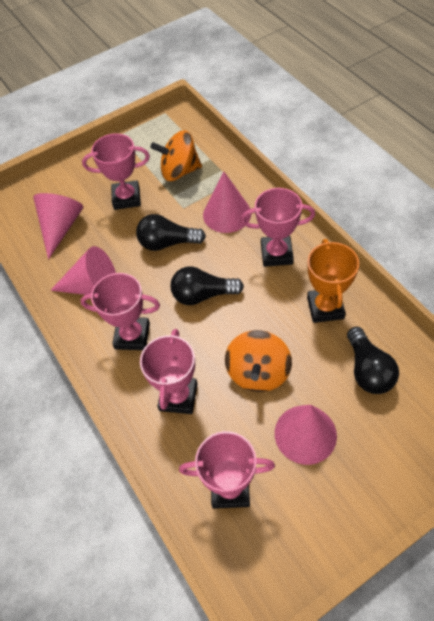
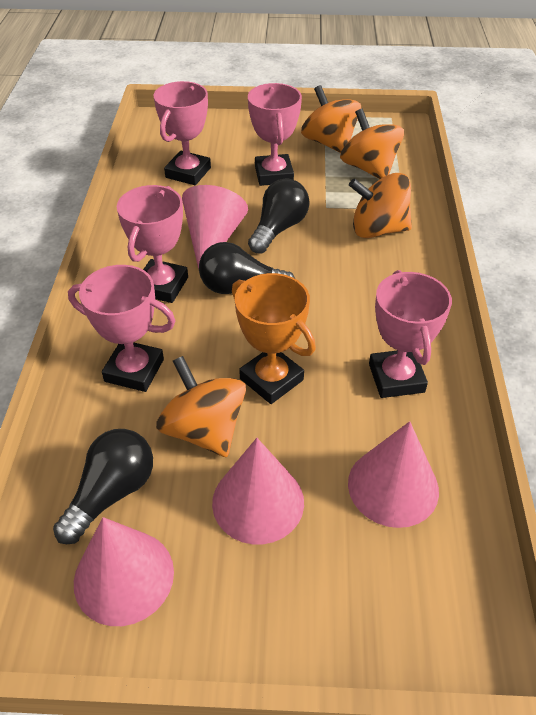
orange spinning top: [150,130,202,181] [225,330,292,392] = 2 -> [156,356,246,457] [301,85,361,153] [340,109,404,179] [349,173,412,238] = 4

